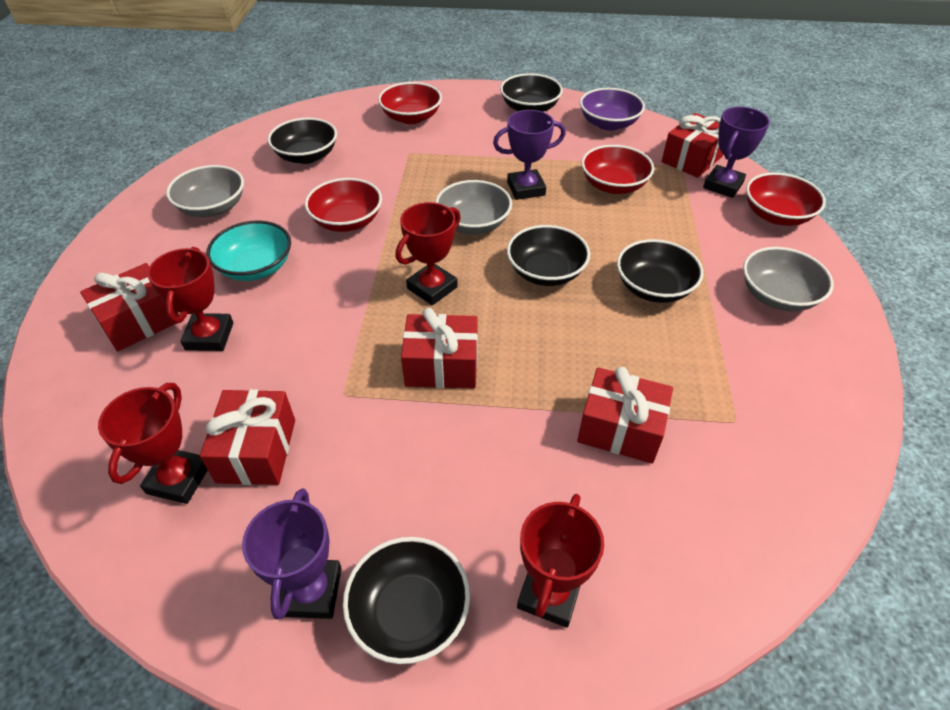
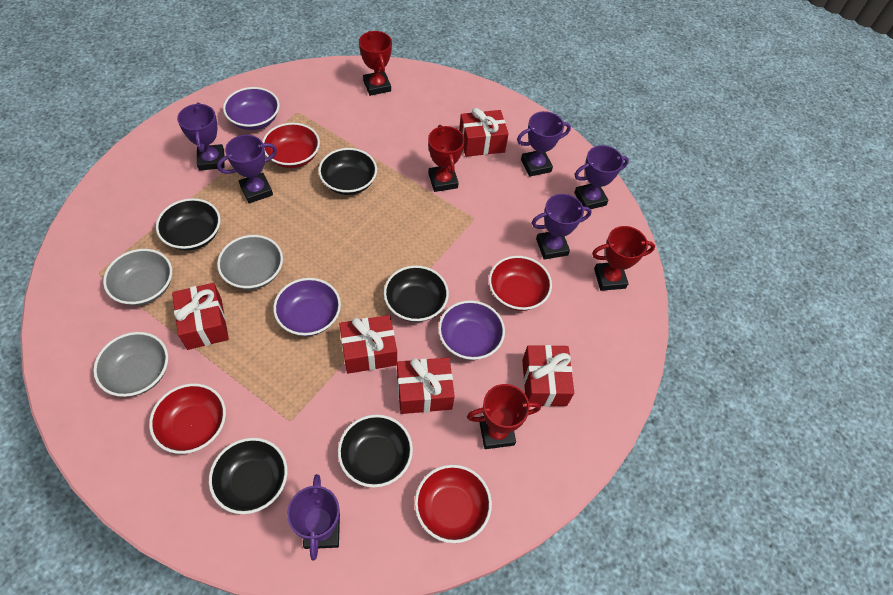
purple bowl: [580,88,645,131] = 1 -> [223,87,280,130] [273,278,341,336] [438,300,505,360] = 3
purple trophy: [242,488,342,619] [493,110,566,200] [703,107,770,198] = 3 -> [177,102,225,171] [217,135,277,204] [287,474,340,561] [517,111,571,177] [532,194,592,260] [574,145,629,209] = 6
turquoise bowl: [206,220,291,281] = 1 -> none = 0

